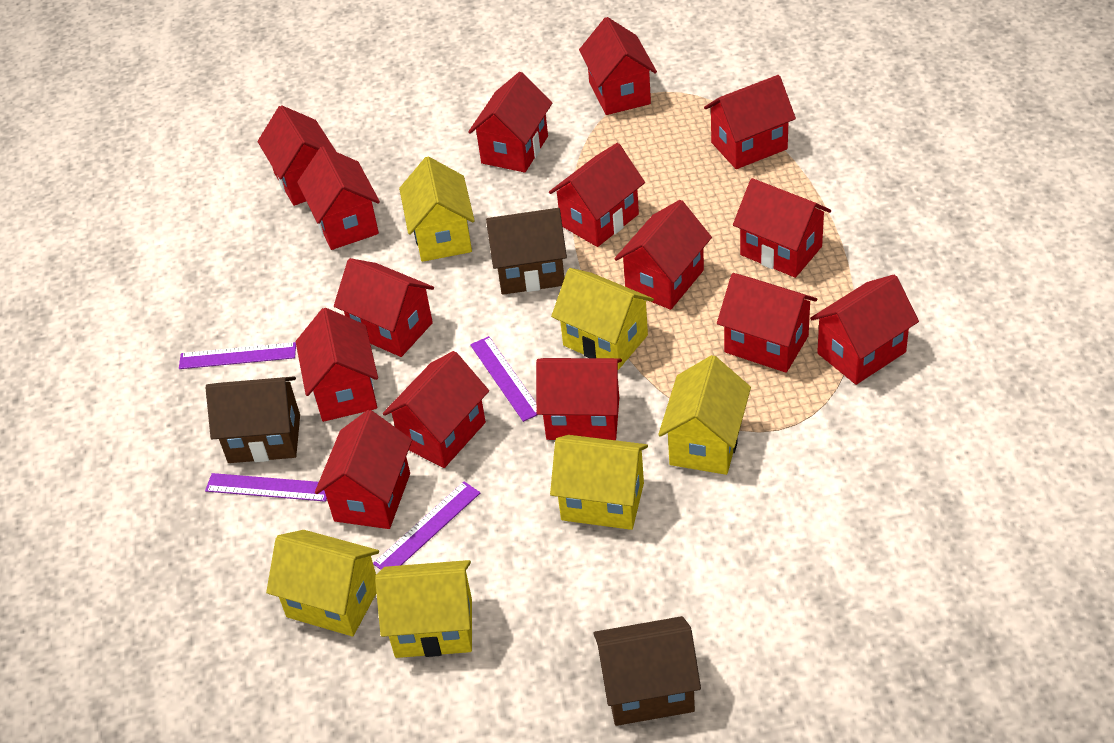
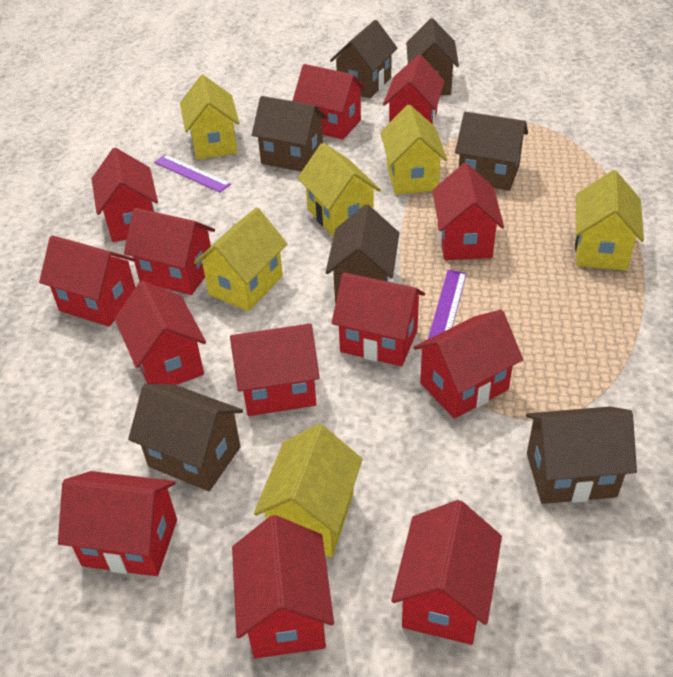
brown house: [205,376,300,463] [486,208,567,295] [593,616,701,726] = 3 -> [128,384,243,491] [252,96,327,172] [325,204,399,303] [330,20,398,98] [406,18,459,95] [455,112,528,191] [526,406,637,504] = 7
purple ruler: [179,342,296,369] [205,473,327,502] [373,481,480,570] [470,336,537,422] = 4 -> [154,155,231,192] [428,270,467,339] = 2
red house: [257,105,336,206] [296,308,378,422] [297,146,380,250] [315,410,412,529] [334,258,434,357] [383,351,489,468] [468,72,552,173] [536,358,622,440] [549,143,645,247] [579,17,657,115] [614,200,712,310] [704,75,796,169] [717,273,817,373] [733,178,831,278] [810,275,919,385] = 15 -> [39,235,136,327] [58,471,177,576] [92,148,158,242] [115,281,206,385] [124,208,215,295] [230,324,320,416] [232,515,334,658] [293,64,366,140] [332,273,425,366] [383,55,445,125] [391,500,502,645] [413,310,523,419] [432,163,504,260] = 13

